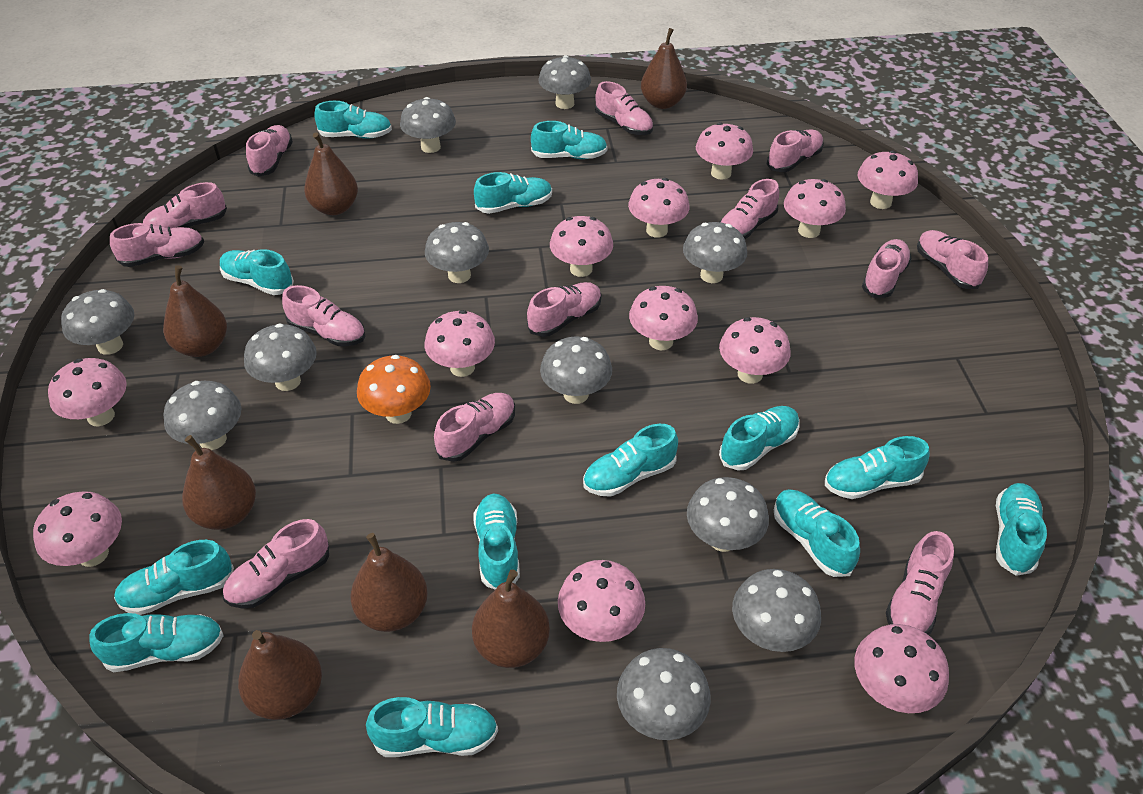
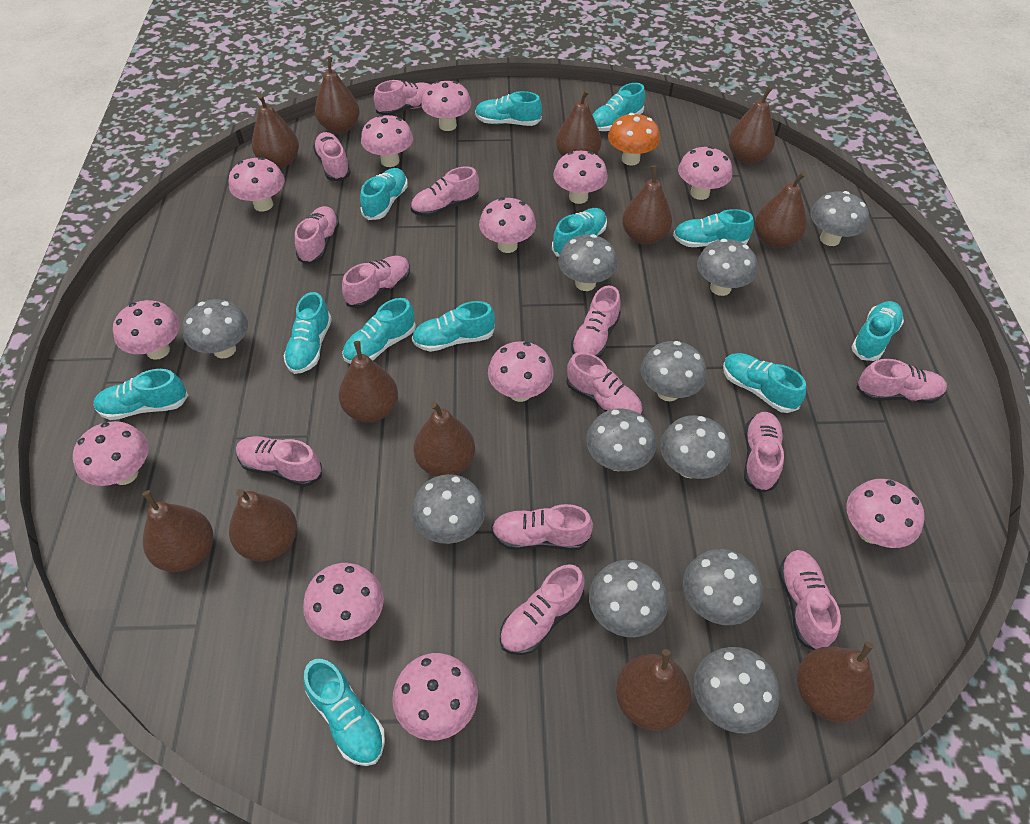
brown pear: [163,265,227,357] [182,435,256,530] [238,630,322,720] [304,132,358,215] [351,533,428,632] [472,570,550,668] [641,28,687,109] = 7 -> [142,490,213,572] [229,489,297,561] [252,94,299,168] [315,57,360,134] [339,341,398,423] [414,401,475,477] [556,89,601,156] [616,649,691,731] [622,165,672,245] [729,87,775,163] [755,172,806,248] [797,641,875,723] = 12
turquoise shoe: [89,613,224,672] [114,540,234,615] [220,249,294,295] [314,101,392,139] [366,697,498,757] [473,494,520,590] [474,172,552,214] [531,121,608,159] [583,424,678,497] [719,406,799,470] [774,489,860,577] [825,436,930,499] [996,483,1047,576] = 13 -> [93,369,188,420] [283,292,332,374] [303,659,385,766] [342,298,416,364] [360,168,408,220] [412,301,495,352] [475,91,542,126] [552,208,607,257] [593,83,645,131] [673,209,754,247] [723,353,806,413] [851,301,904,361] = 12

